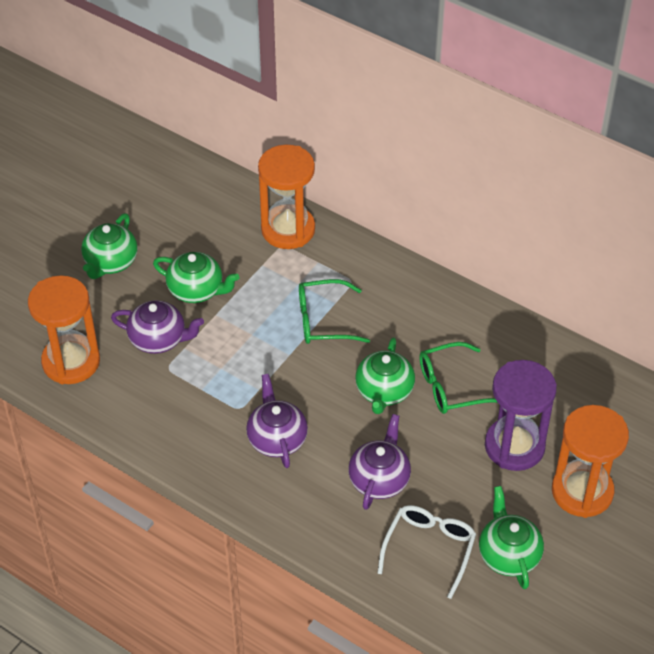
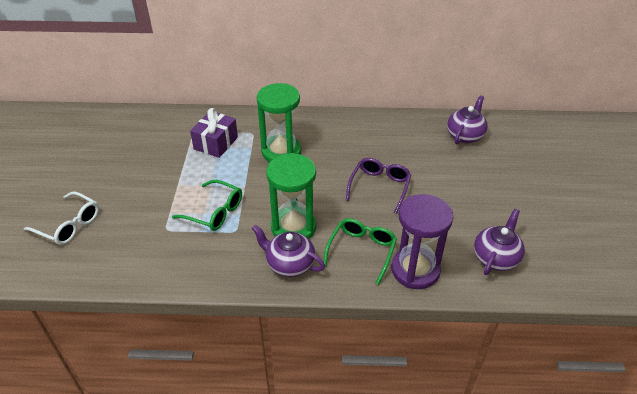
green hourglass: none = 0 -> [257,83,301,162] [266,153,316,239] = 2
green teapot: [81,213,138,279] [153,252,239,303] [355,338,415,414] [479,486,544,589] = 4 -> none = 0
orange hourglass: [28,276,100,384] [258,145,315,249] [552,405,629,518] = 3 -> none = 0
purple gift: none = 0 -> [190,108,238,158] = 1
purple glasses: none = 0 -> [346,158,411,214] = 1

